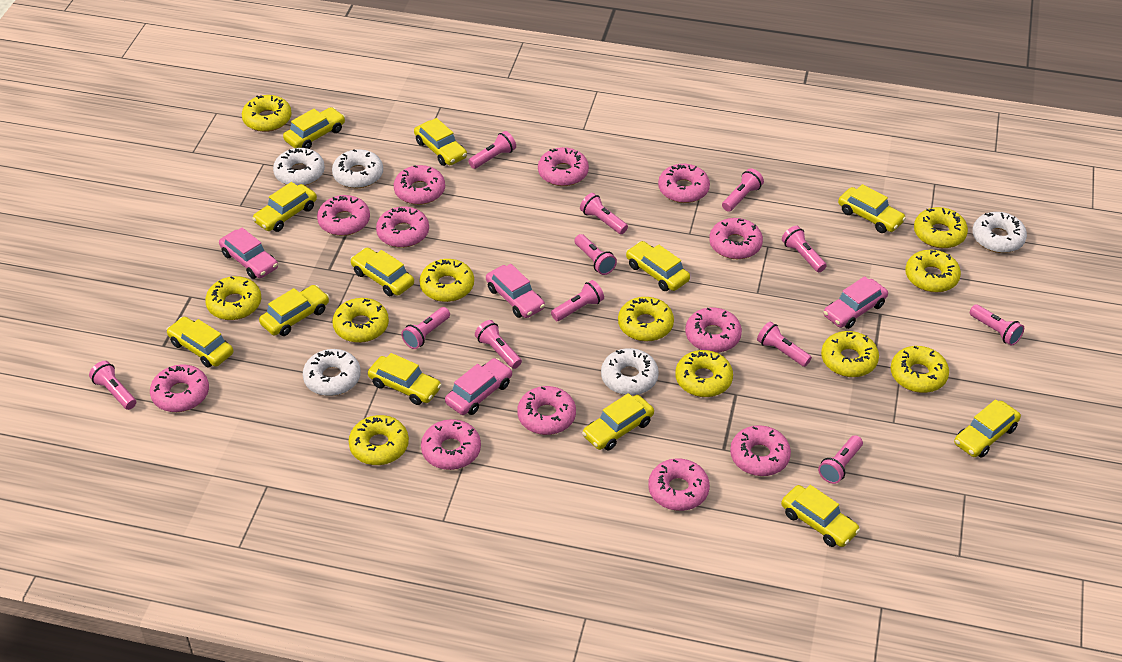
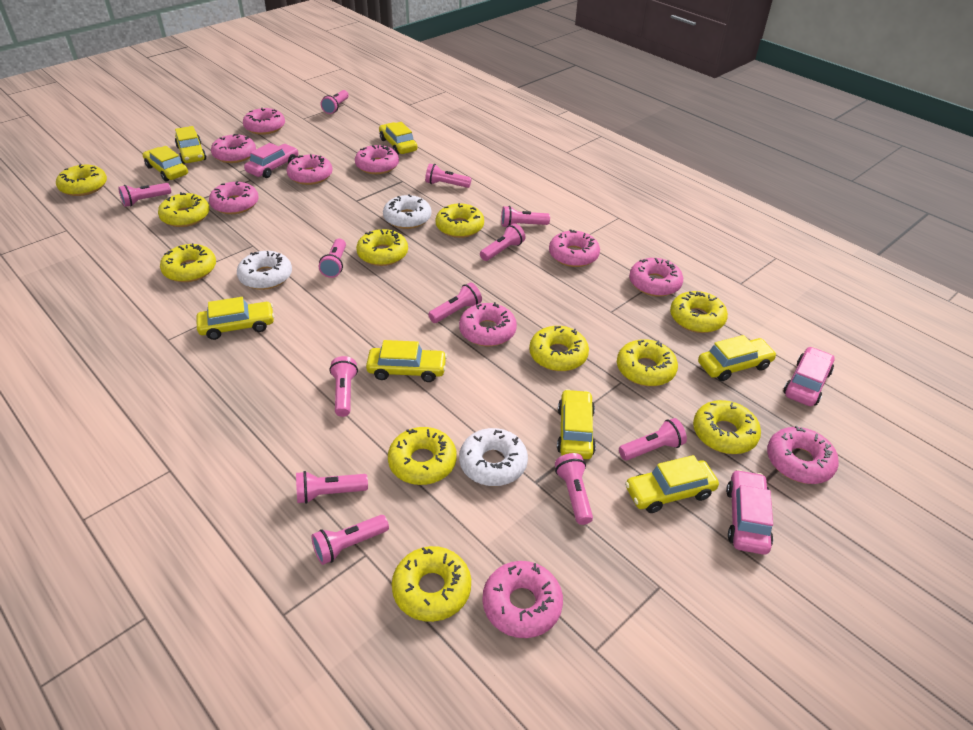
pink car: [219,228,278,279] [445,358,513,415] [486,264,545,318] [824,276,888,329] = 4 -> [244,143,299,178] [726,469,773,555] [784,347,835,406] = 3
pink donut: [150,364,209,412] [317,195,370,236] [376,206,429,248] [394,165,445,205] [421,419,481,470] [517,386,576,435] [538,147,589,186] [648,458,710,511] [658,164,710,203] [685,307,742,353] [709,218,763,259] [730,425,791,476] = 12 -> [209,181,259,214] [211,134,256,163] [243,108,285,135] [287,154,333,185] [355,145,399,174] [459,302,517,346] [482,561,563,638] [549,229,600,267] [629,258,683,297] [767,426,839,484] = 10
white donut: [273,148,325,186] [303,349,361,396] [332,149,383,188] [601,348,659,395] [972,212,1027,253] = 5 -> [237,251,292,290] [383,195,431,229] [459,428,528,486] = 3
yellow car: [166,317,233,368] [252,182,317,232] [259,285,329,336] [283,107,345,149] [350,248,414,296] [368,353,442,405] [414,118,467,166] [582,393,654,450] [626,241,690,291] [781,485,860,547] [838,184,906,233] [954,399,1021,458] = 12 -> [143,146,188,182] [175,126,207,164] [196,297,274,340] [366,340,447,382] [379,122,418,155] [557,389,596,459] [625,455,719,513] [698,335,777,381] = 8

